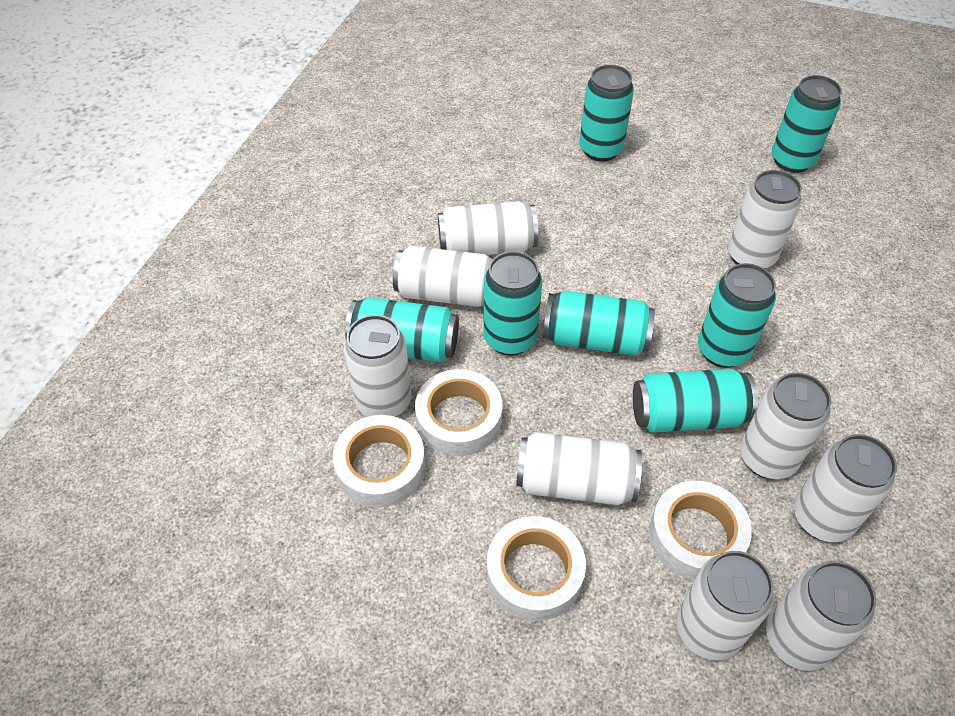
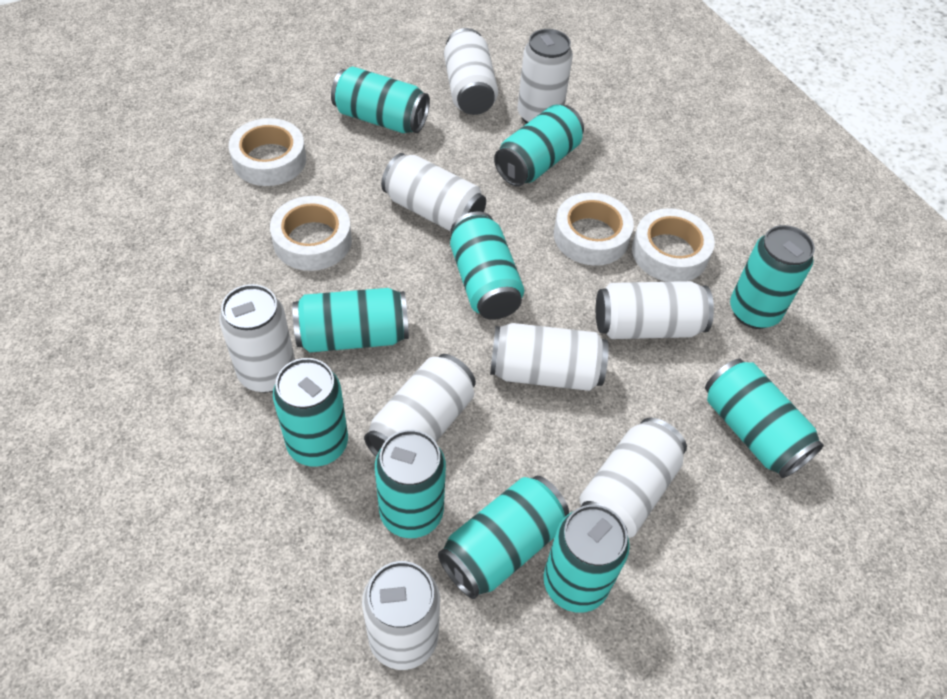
turquoise can: [345,297,459,362] [483,251,542,356] [543,291,655,356] [579,65,634,162] [633,369,758,433] [698,263,776,368] [772,75,842,173] = 7 -> [273,358,348,467] [292,288,409,353] [331,66,430,133] [375,430,446,538] [438,476,569,599] [450,212,524,320] [494,105,584,186] [543,505,630,613] [705,359,824,478] [730,225,815,329] = 10

